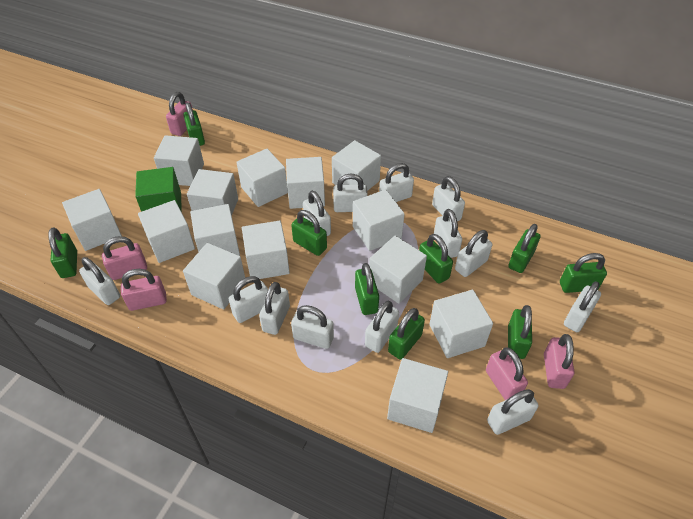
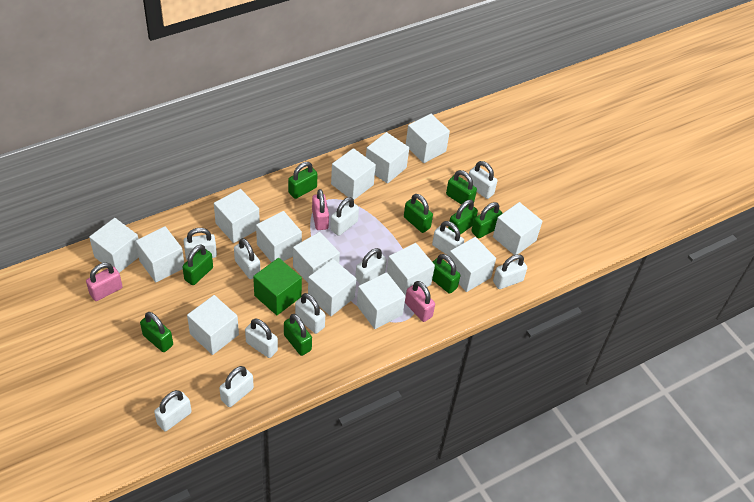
pink padlock: [102,236,147,280] [121,269,167,311] [166,92,193,136] [486,348,528,400] [544,334,574,389] = 5 -> [86,263,123,301] [312,189,329,230] [405,281,435,322] = 3
white padlock: [79,257,120,305] [229,276,268,323] [259,282,290,335] [291,305,334,349] [303,191,331,236] [333,173,368,212] [365,301,399,353] [379,163,414,202] [432,176,465,221] [434,209,462,258] [455,230,492,277] [487,389,538,435] [564,281,601,332] = 13 -> [154,390,191,431] [184,228,217,260] [219,366,254,407] [234,238,260,279] [245,319,278,358] [295,293,325,334] [330,197,359,236] [355,248,387,285] [432,221,464,256] [467,161,497,199] [493,254,527,289] = 11

